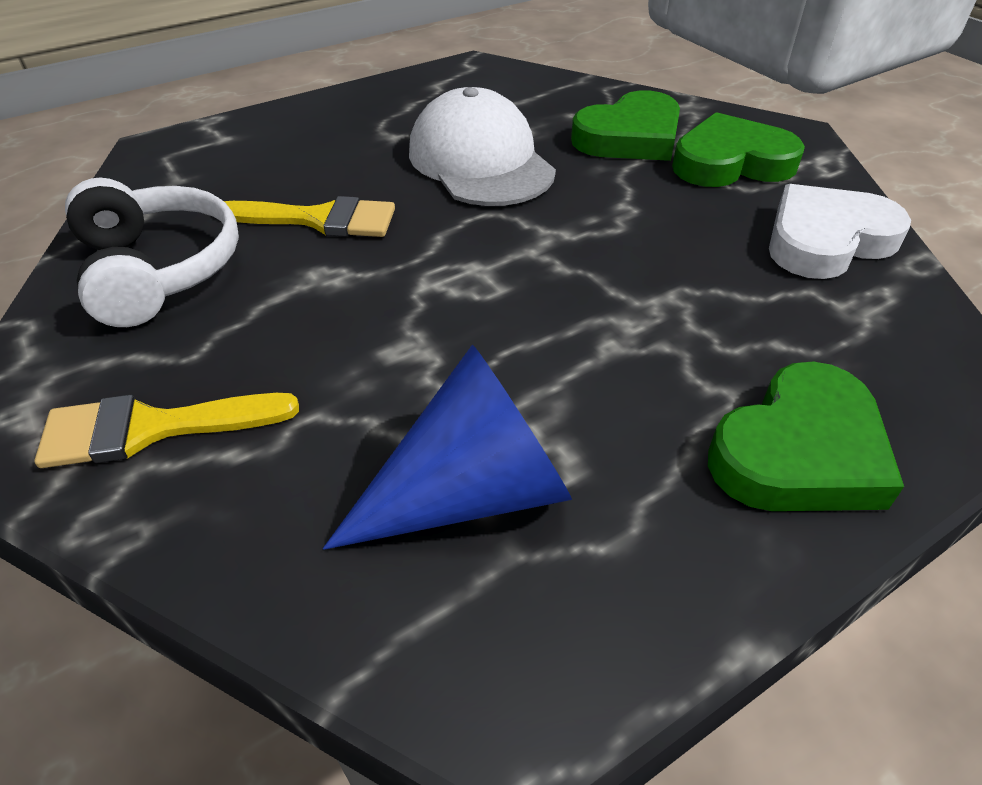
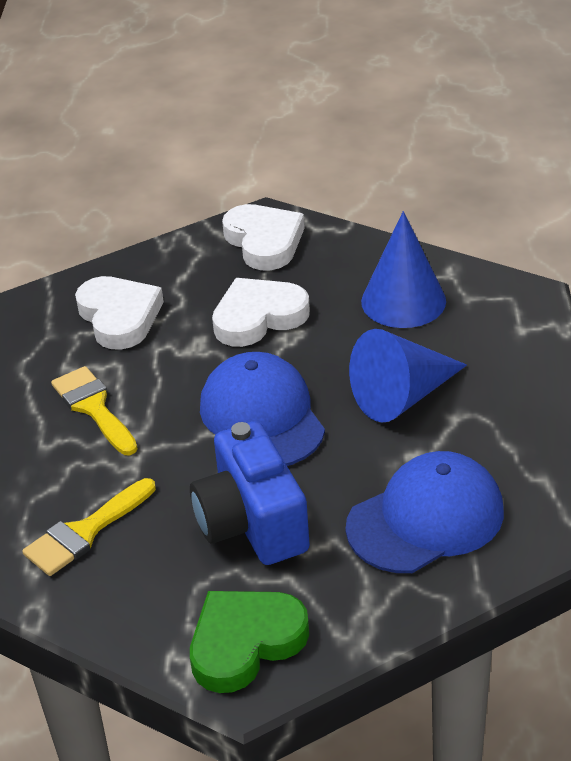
blue camera: none = 0 -> [190,421,310,565] = 1
blue cap: none = 0 -> [200,352,325,466] [345,451,504,573] = 2
blue cone: [323,344,572,550] = 1 -> [349,329,467,423] [361,211,446,328] = 2
green heart: [571,90,680,161] [672,112,805,187] [708,362,904,511] = 3 -> [190,591,309,693] = 1
white cap: [409,87,556,206] = 1 -> none = 0
white headphones: [65,178,239,327] = 1 -> none = 0
white heart: [769,184,911,279] = 1 -> [75,276,164,350] [212,278,310,347] [222,204,305,270] = 3

